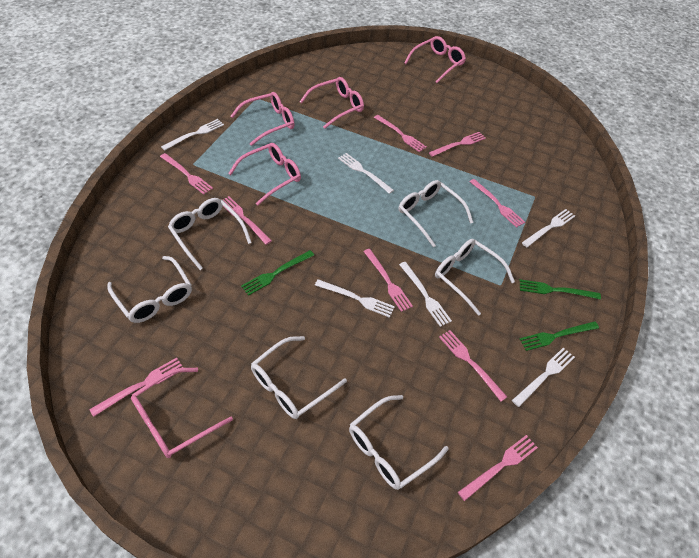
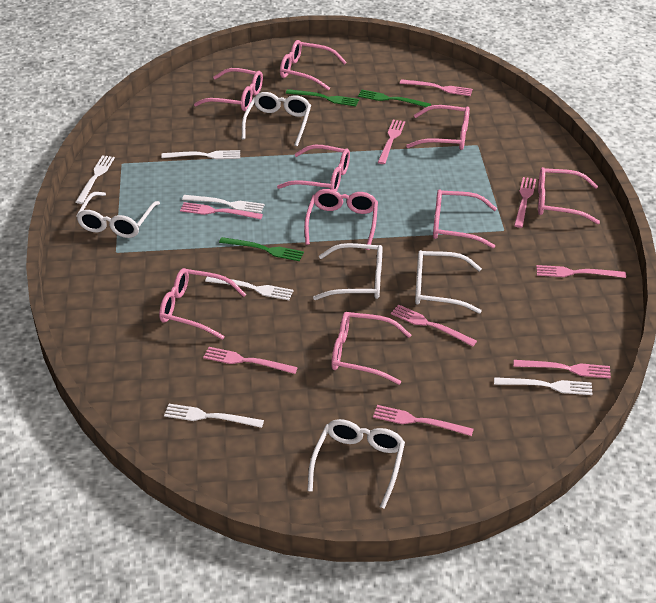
pink glasses: [131,368,233,458] [228,143,301,206] [231,92,295,146] [300,77,364,129] [404,36,466,83] = 5 -> [159,268,246,340] [194,68,263,111] [277,145,350,191] [280,40,347,90] [304,189,378,250] [331,312,411,385] [406,105,470,150] [433,189,497,248] [538,167,600,224] = 9
white glasses: [107,256,192,323] [168,198,252,270] [251,336,347,419] [349,395,449,490] [399,180,473,247] [435,239,515,316] = 6 -> [76,192,160,238] [242,92,311,146] [307,419,405,509] [313,243,383,300] [415,250,482,314] = 5

